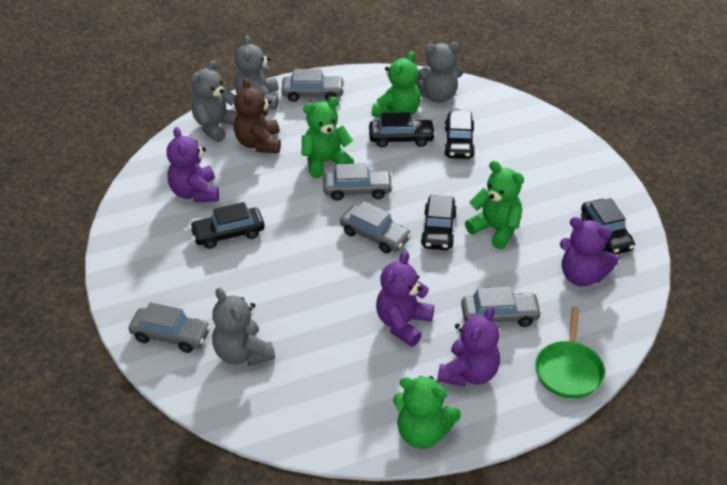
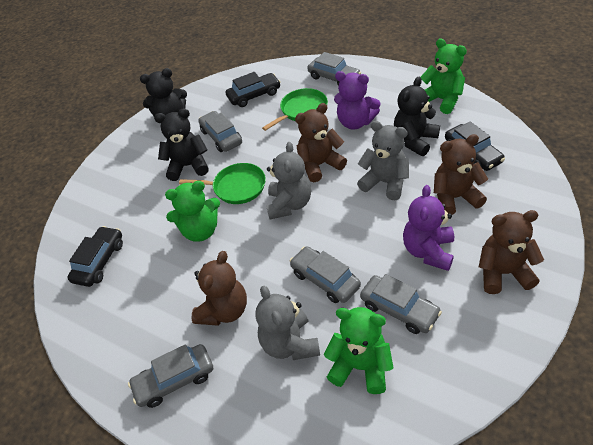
black car: [189,202,265,249] [369,112,435,147] [421,195,457,250] [444,111,475,159] [581,198,635,255] = 5 -> [67,226,123,287] [226,72,281,107] [445,122,505,171] = 3
black teddy bear: none = 0 -> [140,68,187,117] [154,108,209,181] [394,77,440,156] = 3
brown teddy bear: [234,78,281,153] = 1 -> [192,251,247,326] [295,103,347,182] [434,134,488,215] [479,210,544,294] = 4
green pan: [535,307,605,399] = 1 -> [179,163,266,204] [262,88,328,131] = 2
green teddy bear: [301,97,354,178] [371,51,421,118] [393,376,461,449] [465,161,524,250] = 4 -> [165,181,220,242] [324,307,393,394] [420,38,467,114] = 3
grey teddy bear: [191,60,238,142] [212,288,275,366] [234,35,279,109] [415,42,463,103] = 4 -> [255,286,320,360] [266,142,311,219] [357,121,409,200] = 3
purple teddy bear: [167,127,219,202] [376,251,434,347] [437,306,500,387] [560,217,619,287] = 4 -> [334,71,380,130] [403,185,454,271] = 2

